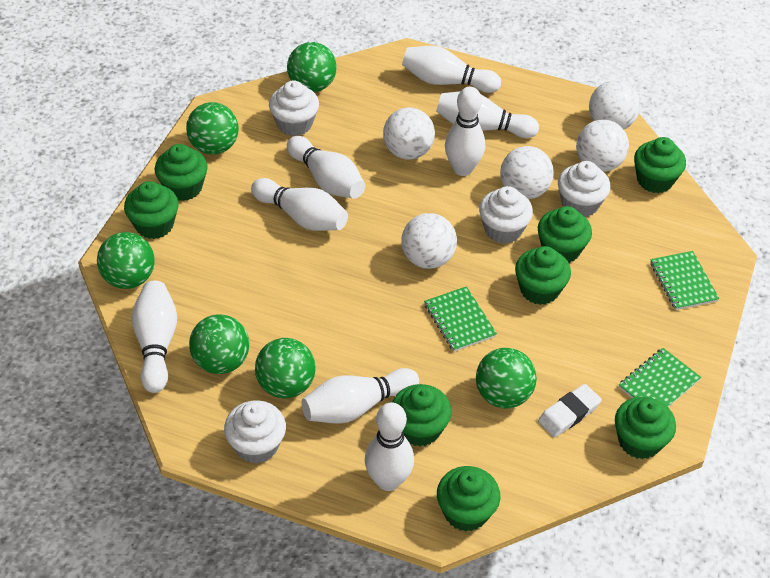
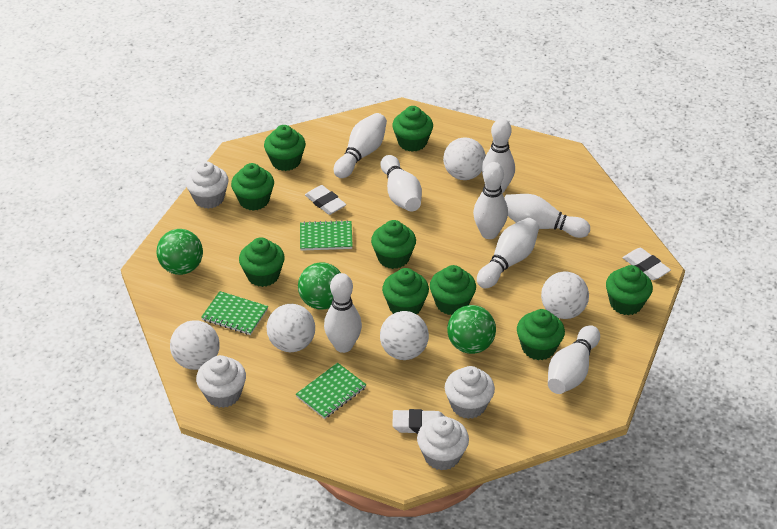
green ball: [97,232,155,289] [186,102,239,155] [189,314,249,374] [255,338,315,399] [287,42,337,92] [476,348,537,408] = 6 -> [156,229,203,275] [298,262,341,310] [447,305,496,354] = 3
green cupcake: [124,181,179,239] [155,144,208,201] [392,384,452,446] [437,466,501,532] [515,246,571,305] [538,206,592,263] [615,397,676,459] [634,137,686,193] = 8 -> [231,163,274,211] [239,237,285,287] [264,125,306,171] [371,220,416,269] [382,268,429,314] [392,106,433,152] [430,265,476,315] [517,309,565,360] [606,265,653,315] = 9
white eraser: [538,384,602,437] = 1 -> [305,185,346,215] [392,409,446,434] [623,248,671,280] = 3

